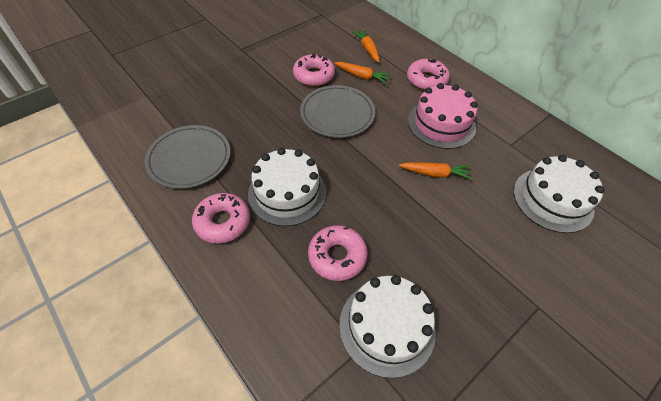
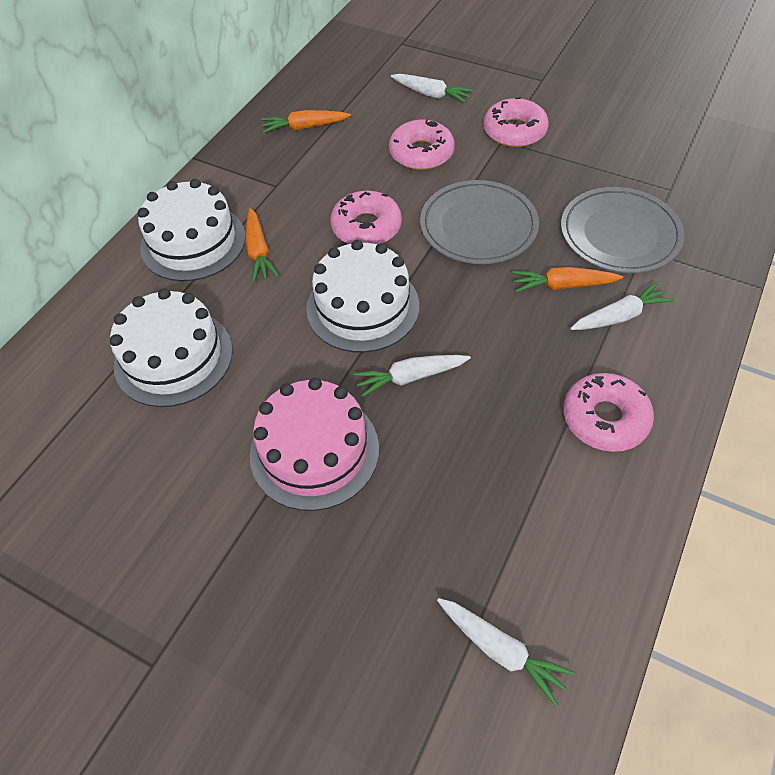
white carrot: none = 0 -> [353,355,471,398] [391,74,473,103] [437,598,575,706] [570,282,675,330] = 4

